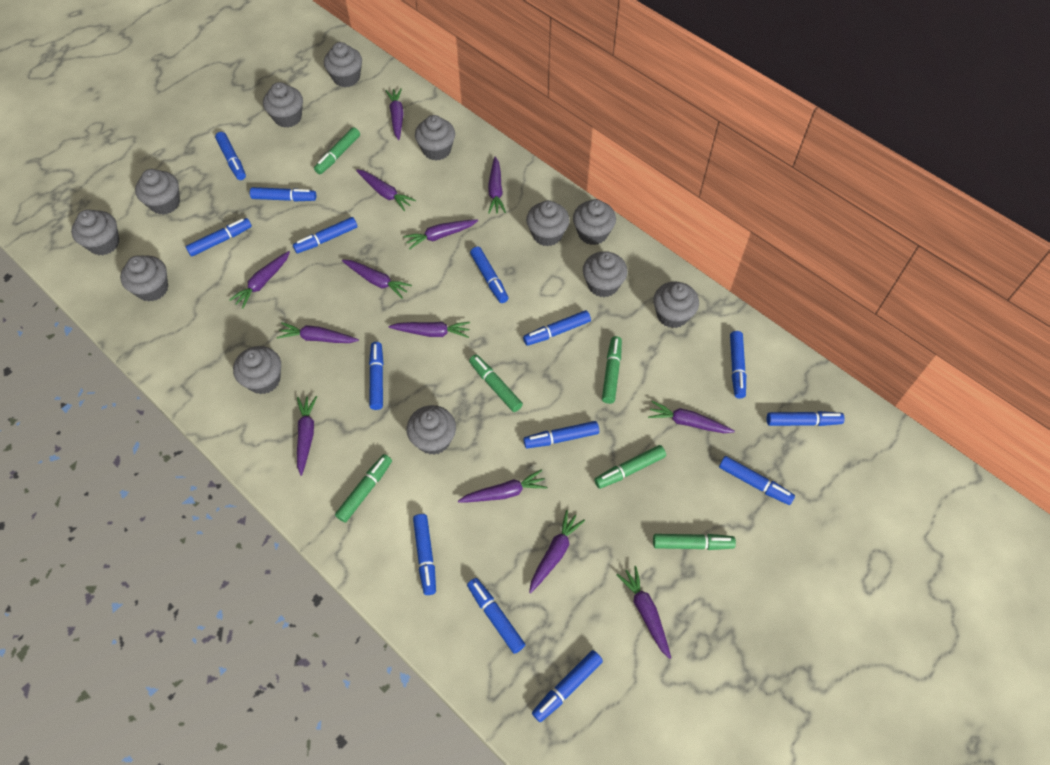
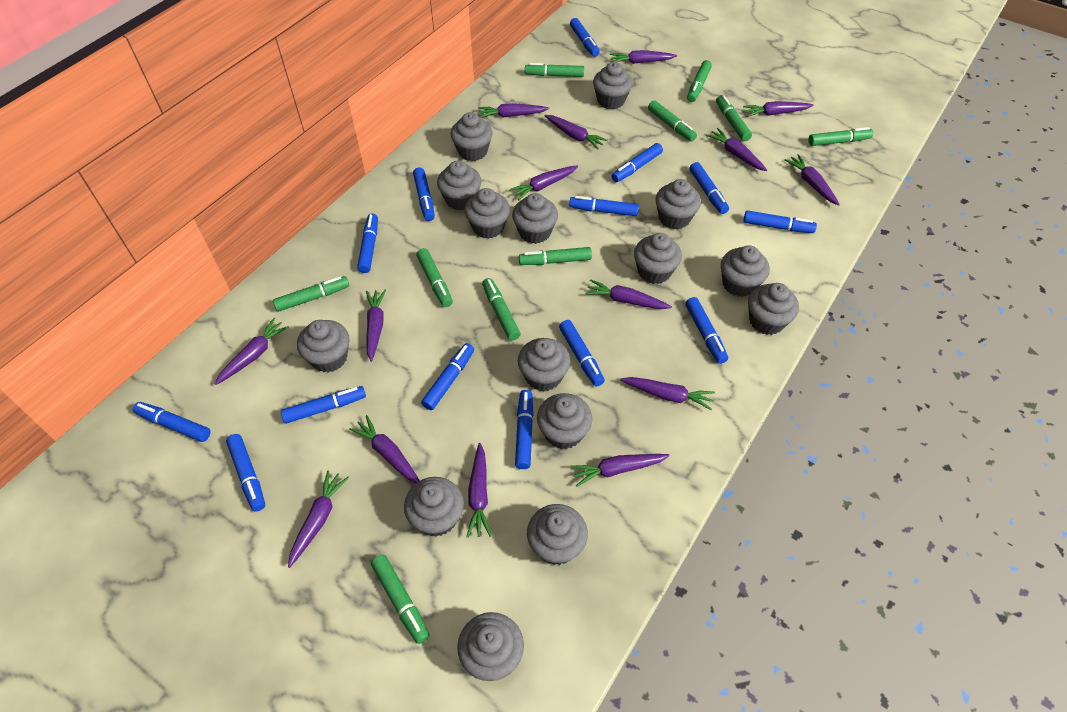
green marker: [314,127,360,174] [335,454,392,523] [469,355,523,412] [594,445,666,489] [602,336,622,404] [653,534,736,550] = 6 -> [273,276,349,312] [371,555,430,644] [416,248,453,307] [482,278,521,341] [519,247,592,265] [525,63,584,77] [648,101,697,141] [687,60,712,102] [716,95,752,141] [808,127,873,146] = 10
grey cupcake: [71,209,119,255] [120,256,168,302] [135,169,180,215] [233,346,281,394] [263,82,303,128] [324,42,362,87] [407,405,456,455] [415,115,455,161] [526,200,570,246] [573,199,616,245] [583,251,628,297] [653,282,699,328] = 12 -> [297,320,349,373] [404,477,464,537] [437,160,481,210] [450,112,493,161] [457,612,524,681] [464,188,510,239] [512,193,558,244] [518,338,570,392] [527,504,588,565] [537,393,592,449] [593,62,633,109] [634,233,682,284] [656,179,701,229] [721,245,770,297] [748,283,799,335] = 15
purple carrot: [229,251,290,309] [277,322,359,343] [297,396,317,476] [342,260,412,298] [356,169,416,211] [385,88,404,140] [389,322,470,338] [403,219,478,250] [458,470,548,503] [488,156,506,214] [529,510,585,594] [616,566,671,659] [648,401,735,433] = 13 -> [215,318,289,385] [288,470,349,568] [349,415,420,483] [366,290,386,362] [466,443,491,538] [478,103,549,118] [509,165,578,200] [544,115,608,149] [570,454,670,487] [585,279,672,309] [610,50,677,64] [620,377,715,410] [706,128,767,171] [743,101,814,117] [785,154,840,206] = 15

